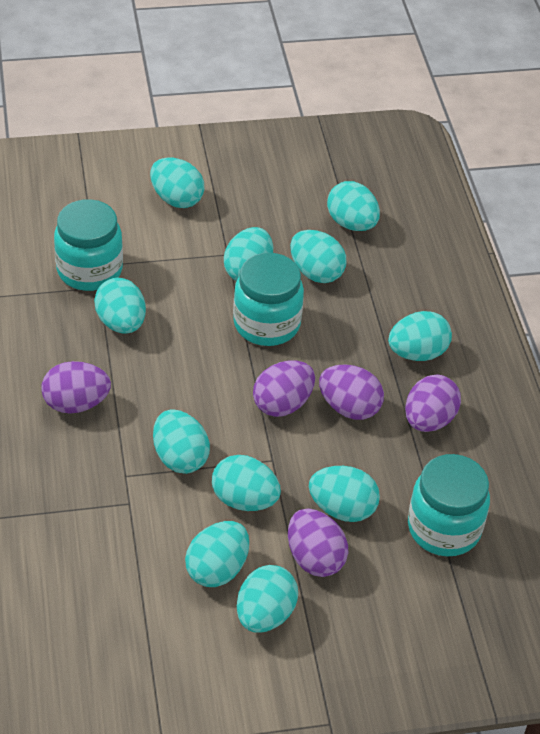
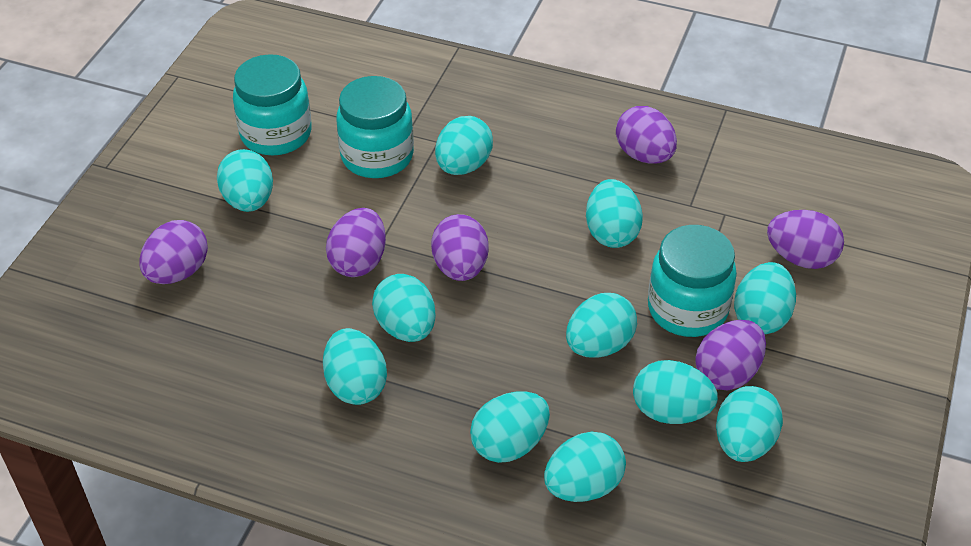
purple egg: [42,361,111,414] [253,361,315,417] [288,508,348,577] [319,364,384,420] [405,375,461,432] = 5 -> [139,220,208,284] [326,208,386,277] [431,214,489,281] [616,106,677,164] [695,320,766,390] [767,210,844,269] = 6

